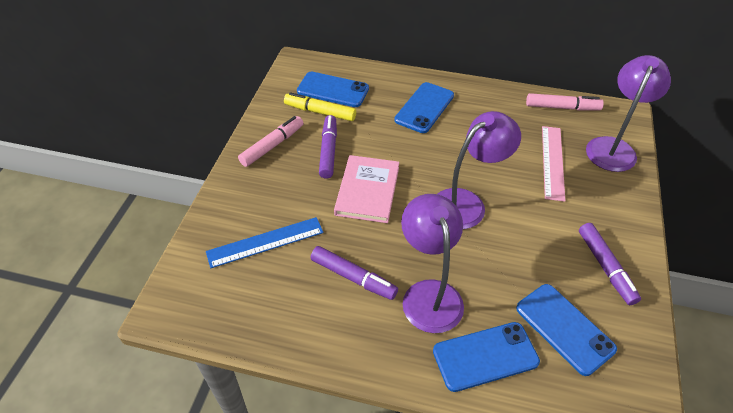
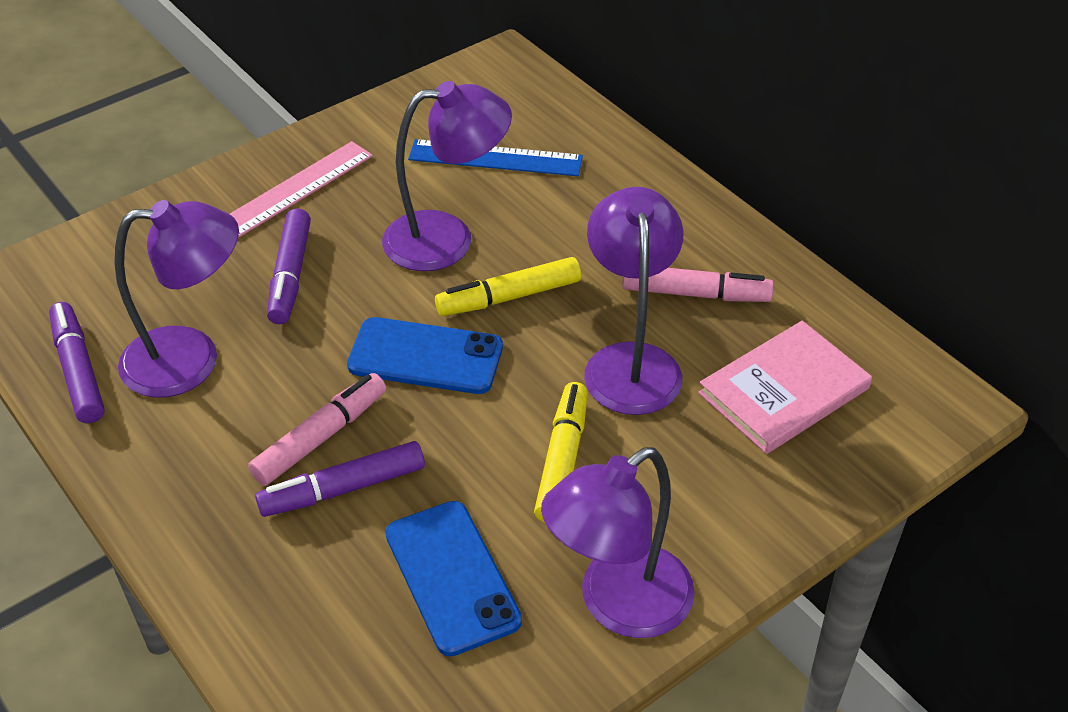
blue phone: [297,72,369,107] [395,82,454,133] [433,322,540,392] [516,284,617,376] = 4 -> [347,317,503,394] [385,501,522,656] = 2
purple lamp: [401,194,464,333] [438,111,521,229] [586,55,671,172] = 3 -> [114,200,239,398] [382,81,512,271] [541,447,695,638] [584,187,683,415] = 4
yellow marker: [284,92,356,121] = 1 -> [435,257,581,316] [534,382,588,523] = 2

